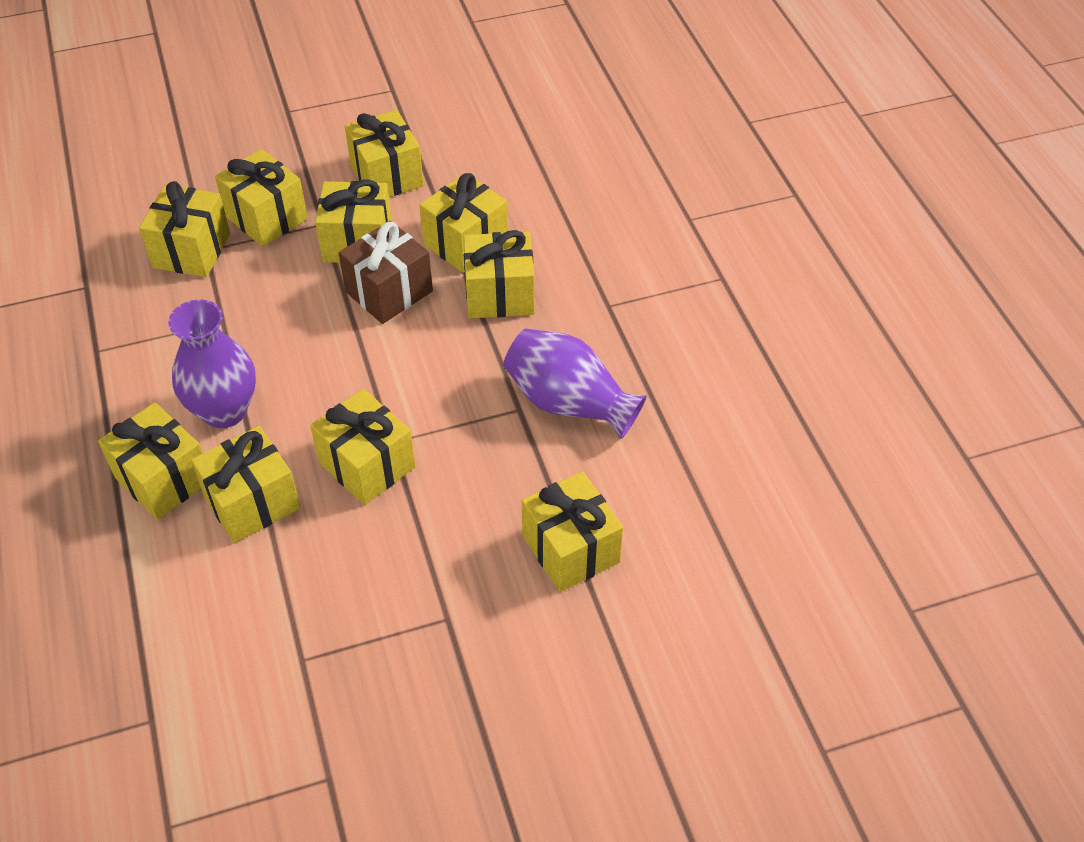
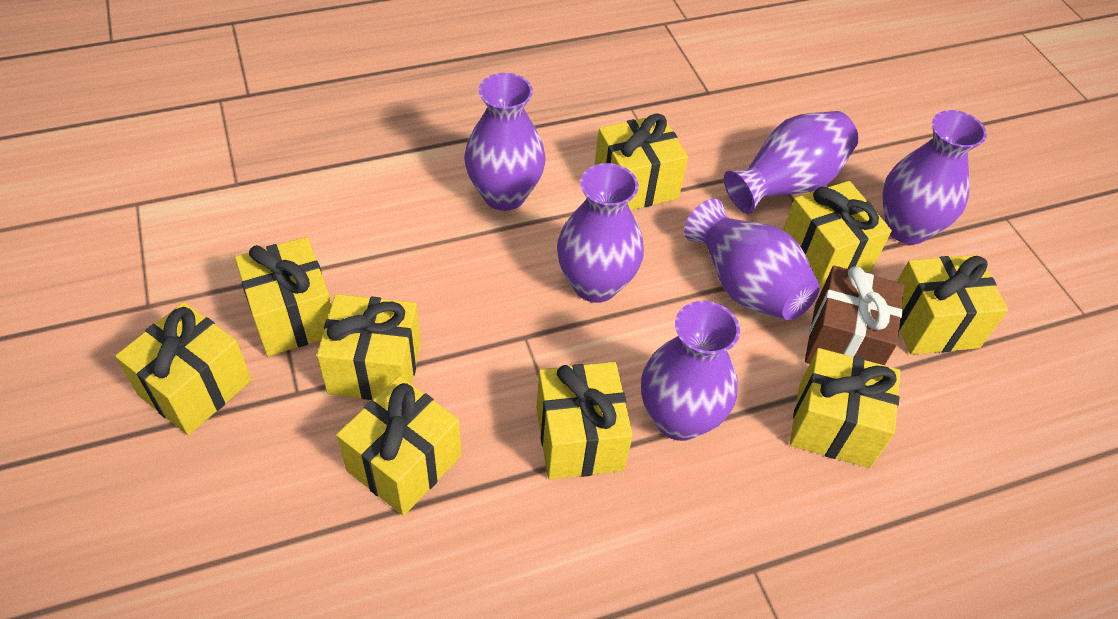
purple vase: [168,300,256,428] [503,328,647,439] = 2 -> [464,73,546,211] [557,163,644,303] [641,301,740,441] [684,198,820,320] [724,111,859,214] [882,110,987,245] = 6
yellow gift: [98,402,203,520] [139,181,230,277] [191,426,301,543] [215,149,308,247] [310,389,415,505] [315,179,392,263] [345,110,424,197] [419,173,508,273] [463,230,534,318] [522,471,623,592] = 10 -> [115,302,252,435] [235,237,332,356] [317,294,421,400] [337,376,461,516] [537,362,633,480] [595,113,688,210] [783,181,892,289] [790,348,900,468] [897,255,1008,355] = 9

